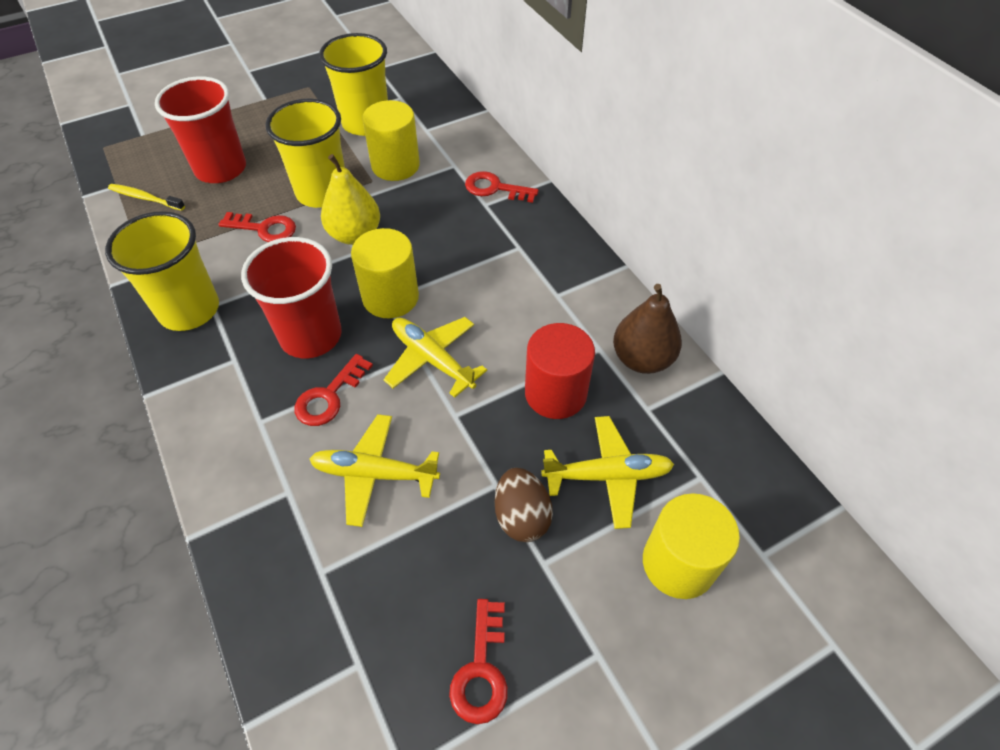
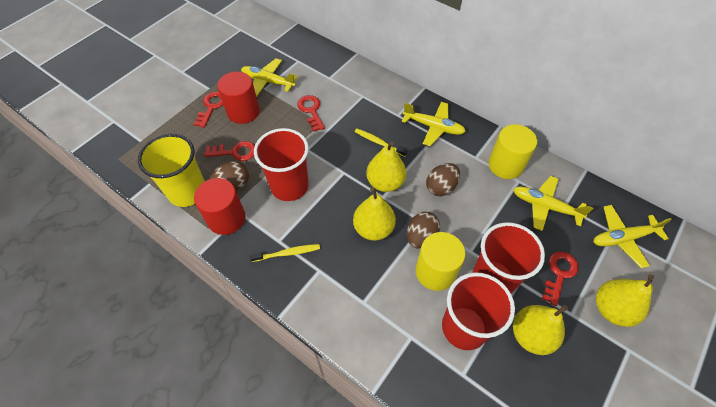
brown egg: [495,468,553,542] = 1 -> [209,161,249,190] [407,212,440,248] [426,163,460,196] = 3
brown pear: [613,284,682,374] = 1 -> none = 0
red cup: [155,76,246,183] [241,237,342,358] = 2 -> [254,128,309,201] [442,272,515,350] [472,222,545,293] = 3
red cylinder: [525,323,595,419] = 1 -> [194,178,245,235] [217,71,260,124] = 2
yellow cup: [105,211,219,331] [266,99,345,208] [319,33,388,136] = 3 -> [138,134,205,207] = 1
yellow cylinder: [351,228,419,318] [362,100,420,181] [643,493,740,599] = 3 -> [416,232,466,291] [489,124,537,179] = 2
yellow pear: [321,154,380,245] = 1 -> [353,188,396,241] [366,141,406,192] [513,305,568,355] [596,274,654,327] = 4
yellow plane: [310,414,440,527] [384,317,487,398] [541,416,674,529] = 3 -> [241,58,298,97] [402,102,466,146] [513,176,593,231] [594,205,672,268] = 4
yellow toothbrush: [108,184,185,211] = 1 -> [250,244,320,262] [354,128,407,157] = 2

